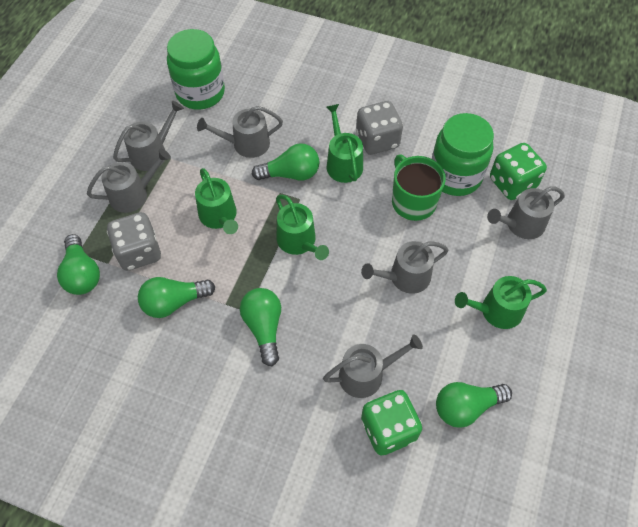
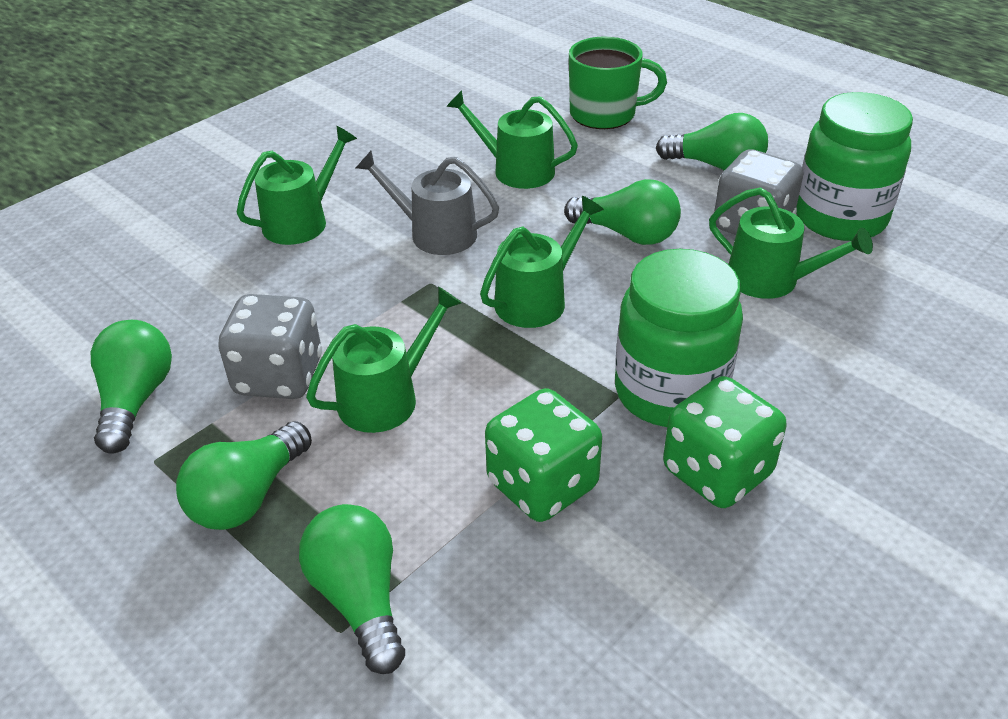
green watering can: [195,168,238,234] [276,195,329,260] [326,104,363,183] [455,276,547,329] = 4 -> [237,126,357,245] [306,286,462,433] [446,90,578,189] [480,196,604,328] [709,187,873,299] = 5
grey watering can: [87,149,171,213] [113,101,184,171] [197,106,283,158] [323,334,423,398] [361,241,449,294] [487,186,565,239] = 6 -> [356,151,499,255] = 1

